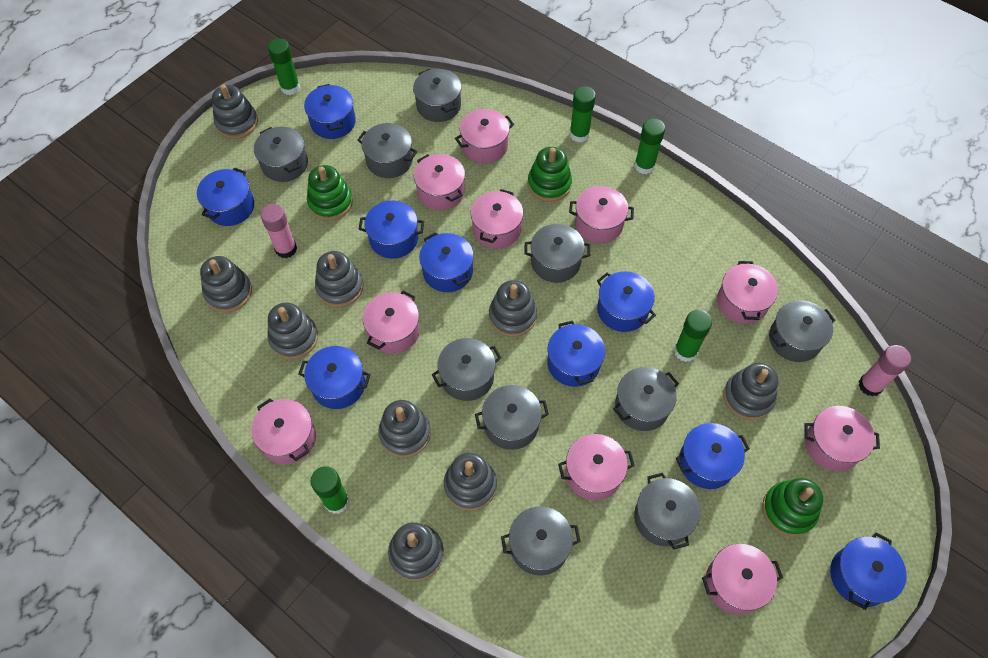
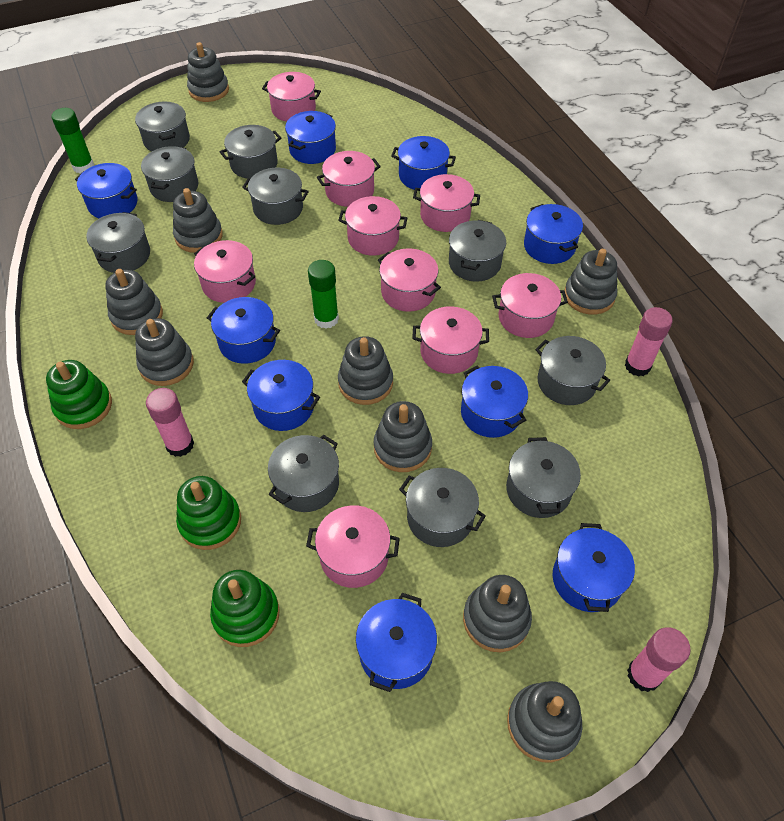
green glue stick: [268,38,300,95] [310,466,349,514] [569,86,596,142] [635,118,665,174] [674,310,712,362] = 5 -> [51,108,94,174] [308,260,339,329] = 2
pink glue stick: [260,204,297,258] [859,345,911,396] = 2 -> [146,388,194,457] [625,307,673,377] [627,627,691,692] = 3
pink pot: [251,398,316,464] [363,291,420,354] [414,154,465,210] [455,109,514,164] [471,189,523,249] [558,434,635,501] [569,186,634,243] [702,544,783,614] [717,261,778,324] [804,406,880,471] = 10 -> [194,240,256,303] [262,72,321,122] [306,505,400,588] [317,151,381,207] [338,196,407,256] [378,248,441,312] [412,306,489,374] [413,174,480,232] [492,273,568,338] = 9

